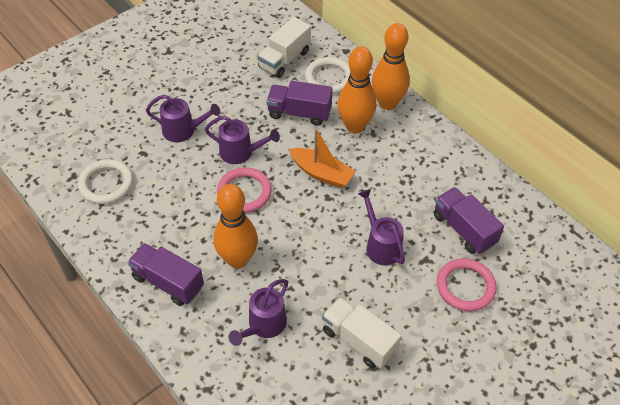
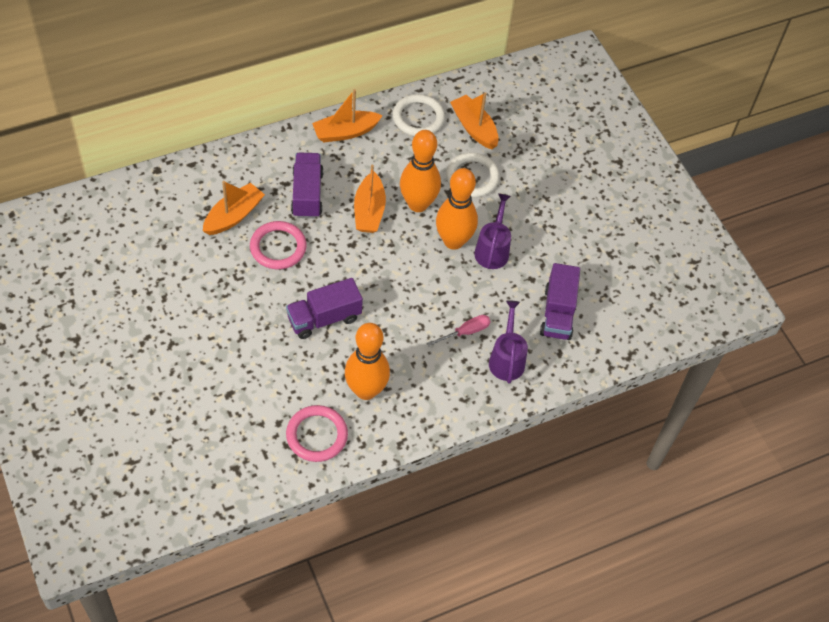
orange boat: [289,129,356,188] = 1 -> [203,181,265,235] [312,89,383,142] [354,165,386,233] [450,92,499,150] = 4
pink screwdriver: none = 0 -> [427,315,491,346] = 1
purple watering can: [146,95,220,142] [205,116,280,164] [229,279,288,346] [358,189,405,266] = 4 -> [474,193,511,269] [489,300,528,384] = 2
white truck: [257,17,311,78] [322,297,401,369] = 2 -> none = 0

